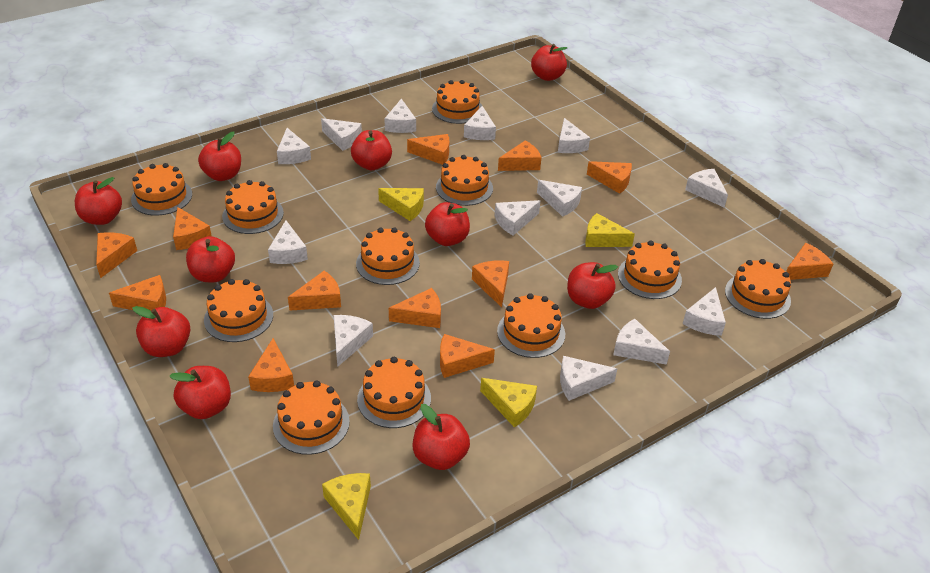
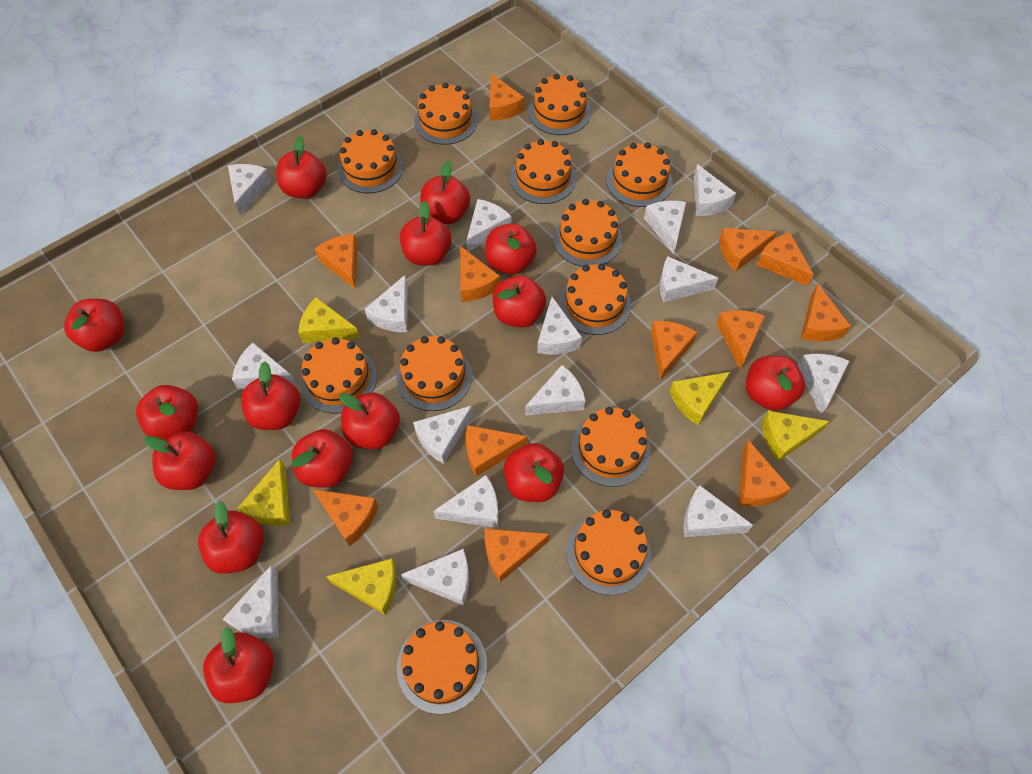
orange cake: [131,163,192,216] [204,279,273,342] [222,180,284,234] [273,380,350,455] [356,227,420,285] [357,357,431,428] [432,80,482,124] [436,155,493,206] [497,293,565,358] [618,240,682,299] [725,259,791,319] = 11 -> [300,337,377,414] [338,129,404,194] [396,336,472,411] [397,620,487,714] [414,82,478,145] [510,139,576,204] [528,74,591,135] [553,199,622,267] [559,263,631,335] [566,510,651,595] [571,407,651,487] [606,142,673,207] = 12
red apple: [75,177,122,225] [132,306,190,357] [169,366,231,419] [186,236,235,282] [198,132,241,181] [351,130,392,170] [413,404,470,470] [425,202,470,246] [531,44,567,81] [567,262,618,309] = 10 -> [64,299,124,352] [136,385,198,440] [144,432,216,490] [198,501,264,574] [203,626,274,703] [241,361,300,430] [276,135,327,199] [292,429,353,488] [339,392,400,449] [400,201,452,266] [420,161,470,224] [485,223,537,274] [493,275,546,328] [504,443,564,502] [746,356,805,411] = 15
white cheese: [268,220,308,264] [277,128,311,164] [321,118,362,151] [334,315,373,367] [384,99,416,133] [464,106,496,140] [495,200,540,235] [537,180,582,217] [558,118,590,153] [560,356,617,401] [613,319,670,365] [683,287,726,336] [685,169,728,207] = 13 -> [223,565,279,638] [228,164,271,216] [232,342,297,390] [365,275,408,332] [401,549,469,606] [413,406,473,464] [433,475,499,528] [467,199,511,252] [525,365,585,416] [537,296,582,355] [644,201,686,254] [660,256,718,302] [683,485,753,537] [694,164,736,216] [797,354,850,415] = 15
yellow cheese: [322,473,371,540] [378,188,424,221] [480,378,537,427] [585,213,635,247] = 4 -> [237,459,290,526] [298,297,360,343] [326,558,397,615] [669,372,730,425] [762,411,830,461] = 5

